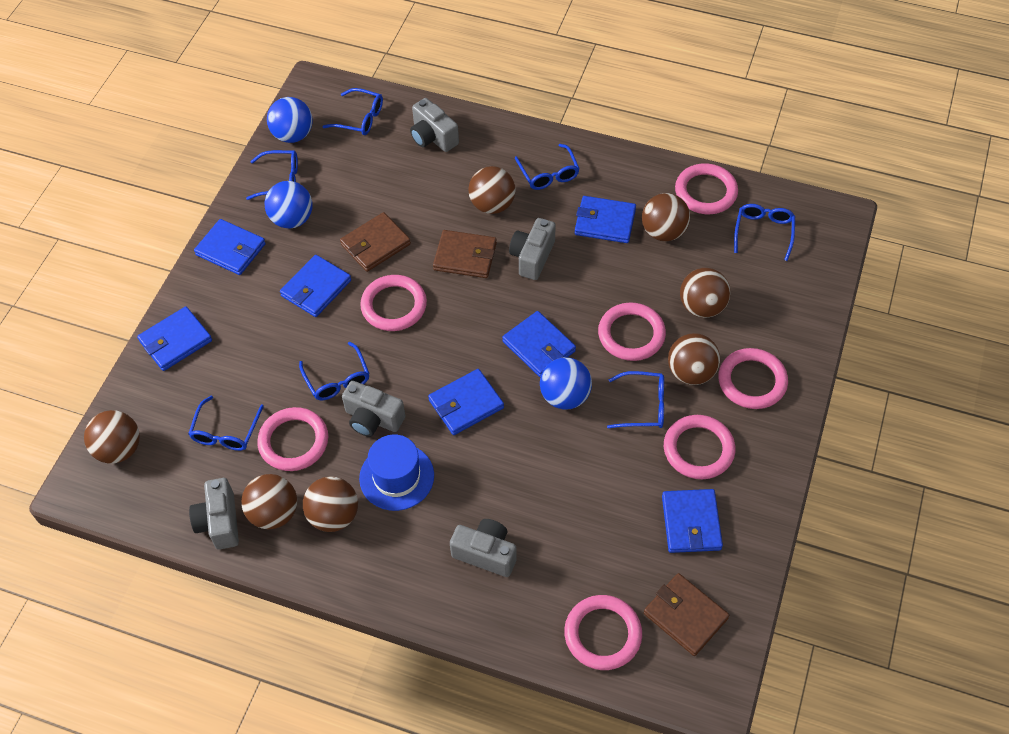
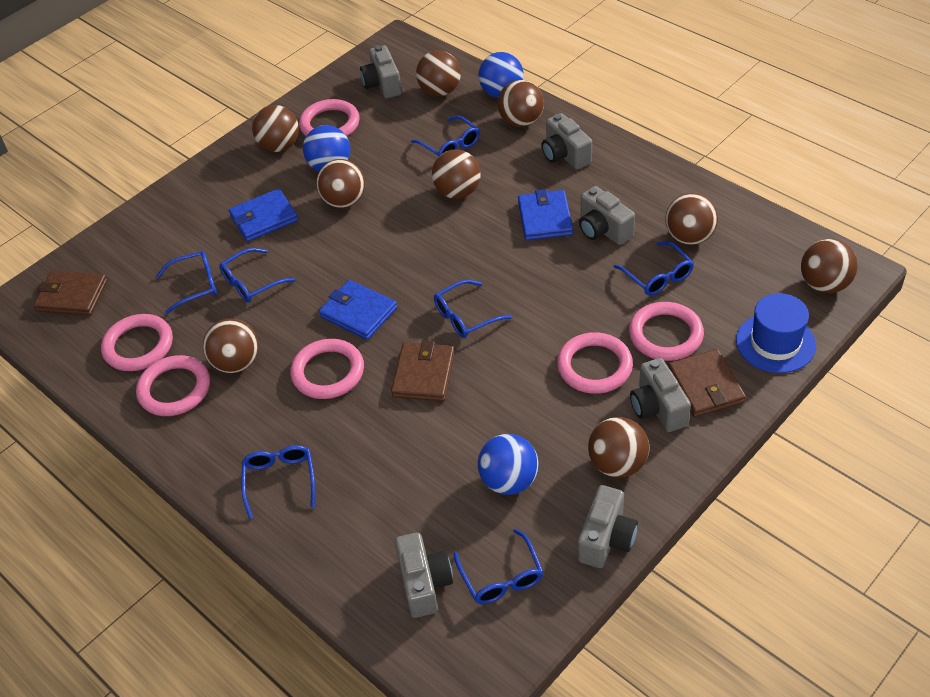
blue wallet: [137,306,212,371] [194,219,266,275] [280,255,351,317] [428,369,504,435] [502,311,576,377] [575,196,636,243] [662,489,723,553] = 7 -> [229,189,298,242] [319,280,397,340] [518,189,573,240] = 3
brown ball: [84,410,140,464] [241,474,297,529] [303,476,358,532] [468,166,516,214] [642,193,690,241] [668,333,720,385] [680,268,731,318] = 7 -> [203,318,259,373] [252,105,299,152] [316,159,365,208] [416,50,461,96] [432,149,481,199] [497,80,544,127] [588,417,649,478] [665,193,718,245] [801,239,858,293] = 9
grey camera: [189,478,239,550] [342,381,405,437] [410,98,459,152] [450,519,517,577] [509,218,556,280] = 5 -> [360,45,402,98] [395,532,453,618] [542,113,592,170] [578,485,638,568] [579,186,635,245] [630,358,691,432] = 6
pink ring: [257,407,328,471] [360,275,427,331] [564,595,642,670] [598,302,666,361] [664,415,735,479] [675,163,738,214] [718,348,788,409] = 7 -> [101,314,173,371] [136,355,210,416] [290,339,364,399] [299,99,360,136] [557,332,633,394] [629,302,704,361] = 6

